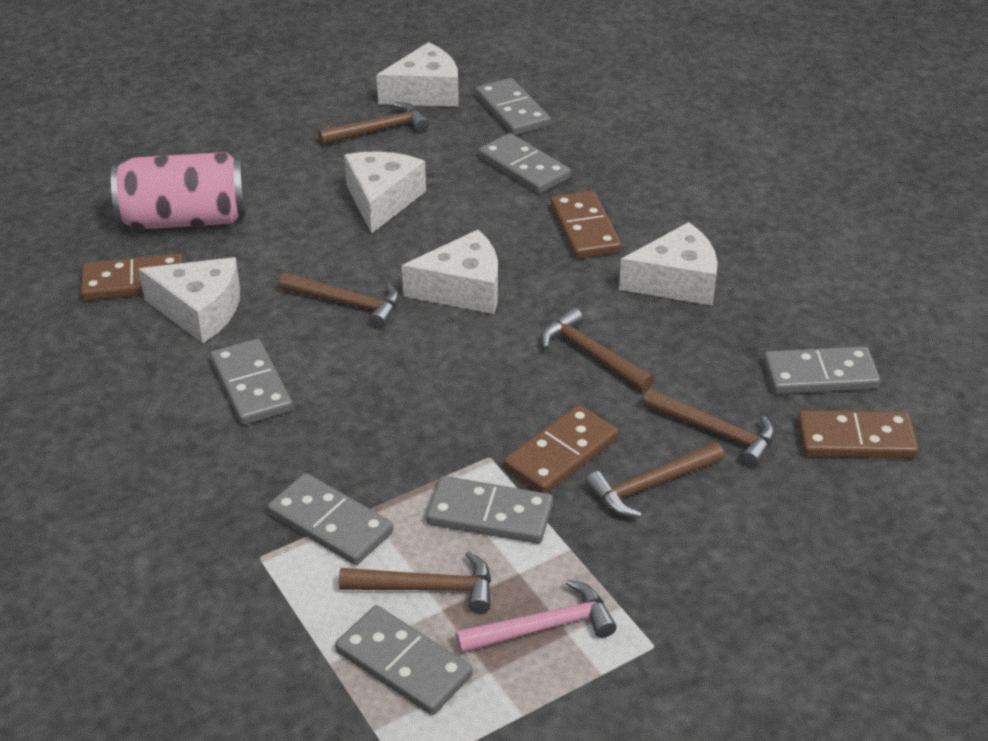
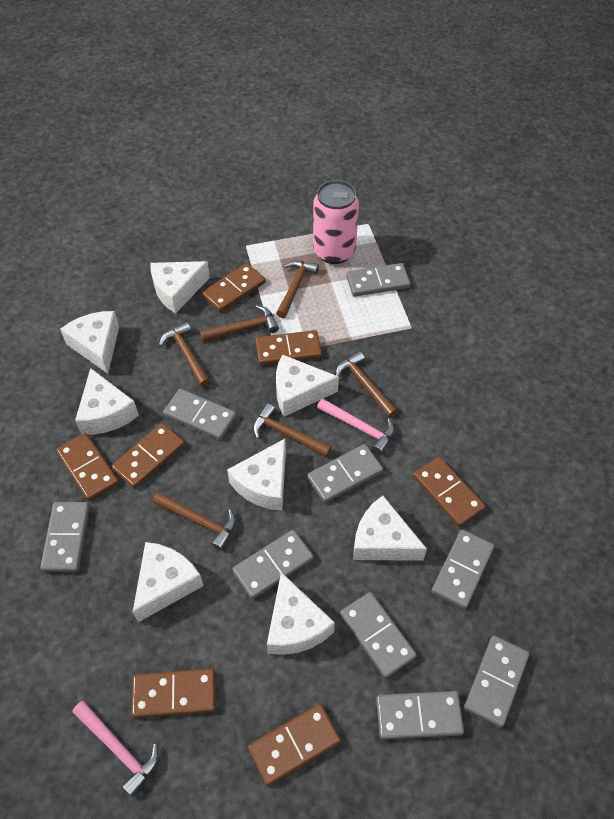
brown domino: [81,254,183,301] [504,405,619,493] [550,191,621,259] [797,410,918,458] = 4 -> [56,433,119,501] [111,423,185,489] [131,669,216,718] [202,263,265,312] [248,704,341,786] [255,330,322,365] [413,457,485,527] = 7
grey domino: [210,339,293,425] [268,473,393,565] [335,605,473,715] [426,476,553,544] [475,78,551,135] [478,133,571,194] [763,346,881,394] = 7 -> [40,502,90,572] [163,389,236,440] [232,530,314,599] [307,444,383,503] [340,592,417,678] [346,263,411,297] [376,691,464,740] [431,529,494,609] [464,635,530,728] = 9
pink hammer: [455,579,617,654] = 1 -> [73,701,159,797] [317,398,395,454] = 2
white cheese: [138,257,240,343] [344,151,426,234] [376,42,459,107] [402,230,498,314] [619,222,718,306] = 5 -> [60,311,119,373] [75,368,139,435] [133,542,203,622] [150,261,210,313] [227,439,286,511] [267,572,335,655] [276,355,339,417] [353,496,427,560] = 8

